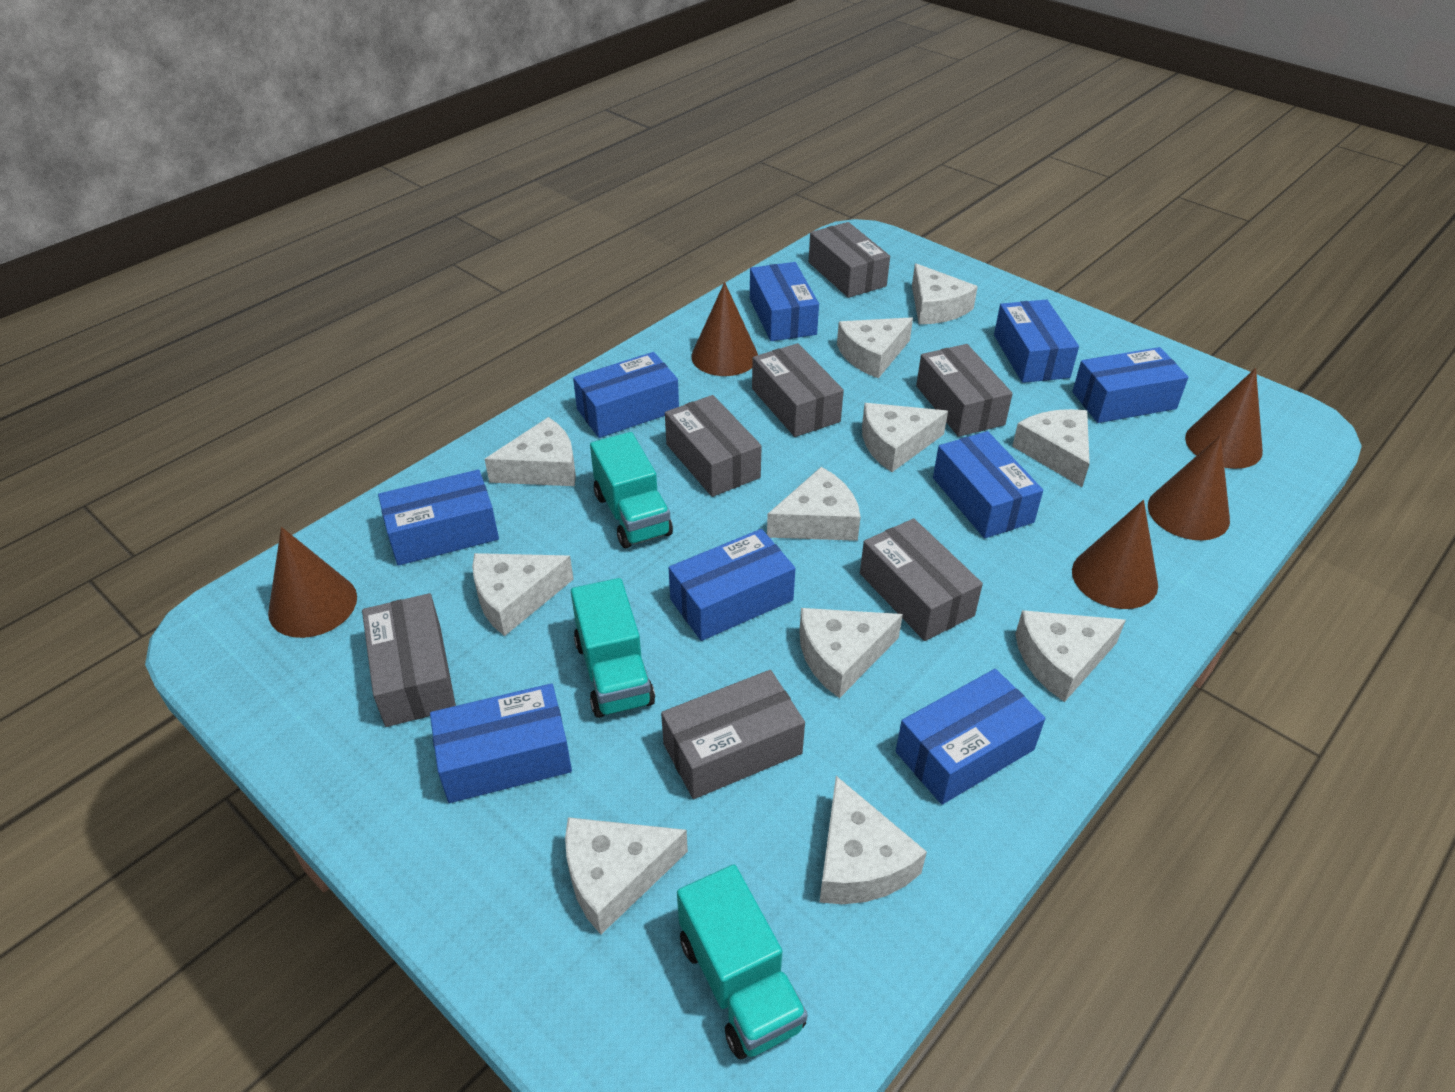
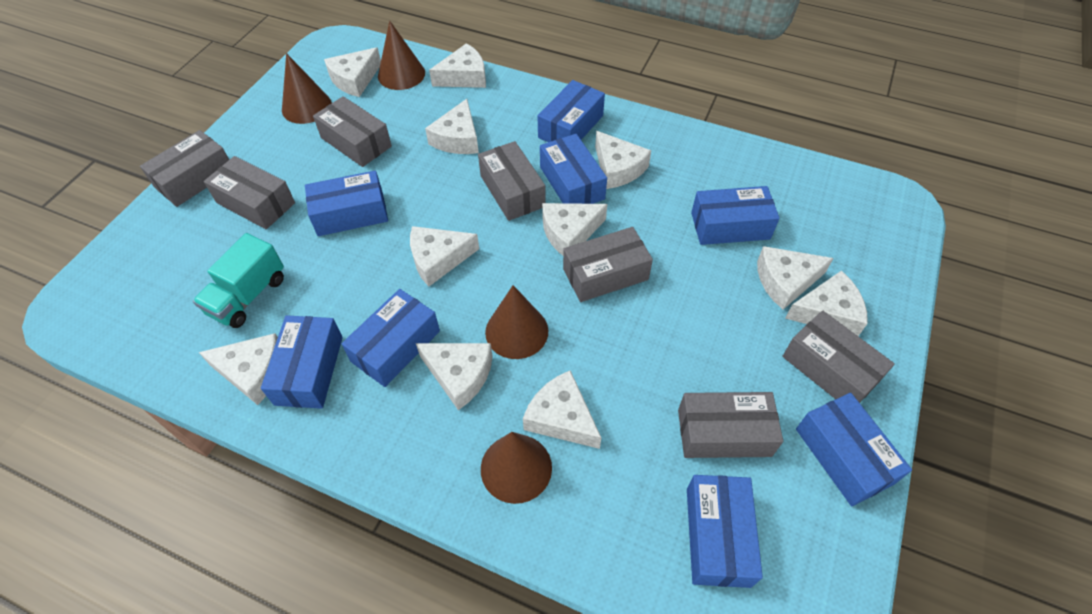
blue box: [378,470,499,566] [430,683,572,803] [573,352,679,438] [669,529,796,641] [750,262,819,341] [896,669,1045,805] [933,431,1043,538] [994,300,1079,383] [1072,347,1189,423] = 9 -> [261,315,343,409] [305,170,388,236] [342,289,440,387] [538,80,605,142] [540,134,607,204] [687,475,763,588] [691,186,780,245] [796,393,912,506] = 8
brown cone: [268,527,357,638] [691,282,758,376] [1072,500,1158,609] [1148,435,1230,540] [1185,368,1263,469] = 5 -> [282,53,332,124] [378,20,425,90] [481,432,552,504] [485,285,548,359] = 4
turquoise truck: [571,578,655,718] [590,432,673,548] [677,865,808,1059] = 3 -> [193,233,284,328] = 1

